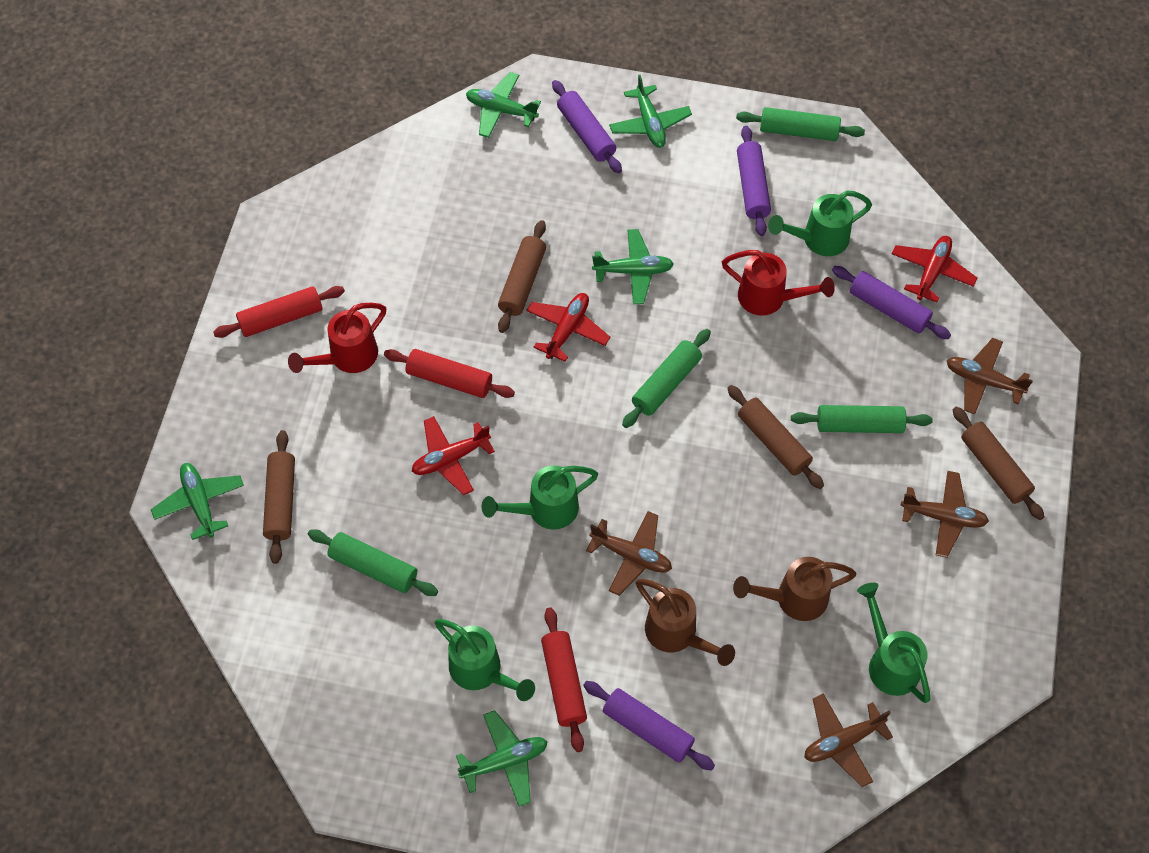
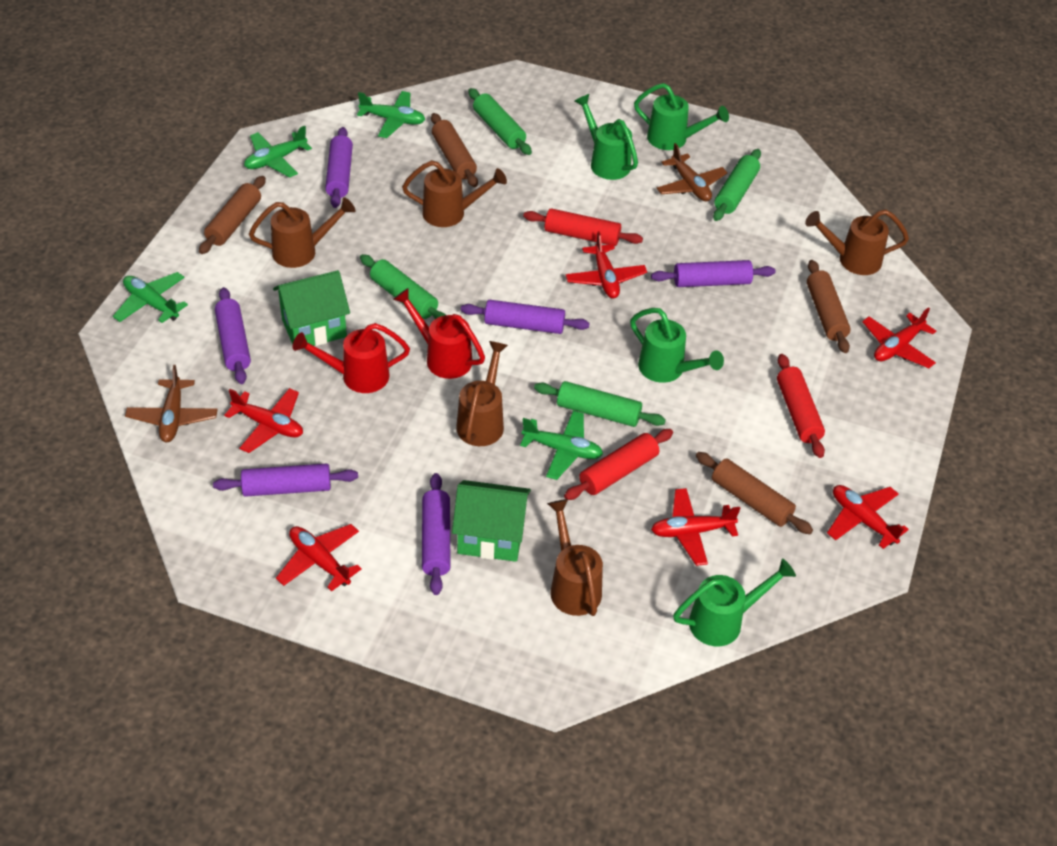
brown plane: [586,511,672,596] [804,693,893,787] [900,471,989,558] [947,338,1033,415] = 4 -> [125,365,218,442] [657,143,728,202] = 2
brown watering can: [636,579,735,666] [733,557,856,621] = 2 -> [249,197,355,268] [402,160,507,227] [456,341,508,446] [547,499,603,616] [805,210,909,275] = 5
green house: none = 0 -> [273,270,350,349] [452,480,531,562] = 2
green plane: [151,463,244,540] [456,710,548,807] [466,72,541,138] [592,229,674,304] [609,75,692,148] = 5 -> [113,272,188,323] [244,126,312,177] [357,91,425,138] [520,411,603,480] = 4
purple rolling pin: [552,80,622,173] [583,681,715,771] [737,126,771,236] [832,266,951,339] = 4 -> [213,463,358,497] [215,287,251,384] [325,127,353,208] [422,473,451,595] [461,300,589,334] [651,260,776,287] = 6
red plane: [412,416,495,495] [526,293,610,362] [892,236,977,302] = 3 -> [224,388,303,453] [276,524,362,592] [565,231,647,299] [651,488,740,566] [827,485,909,549] [862,307,936,368] = 6

